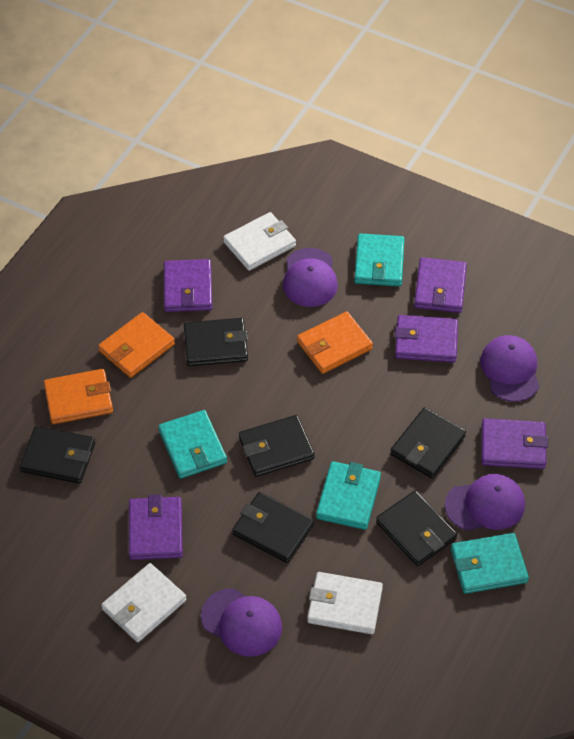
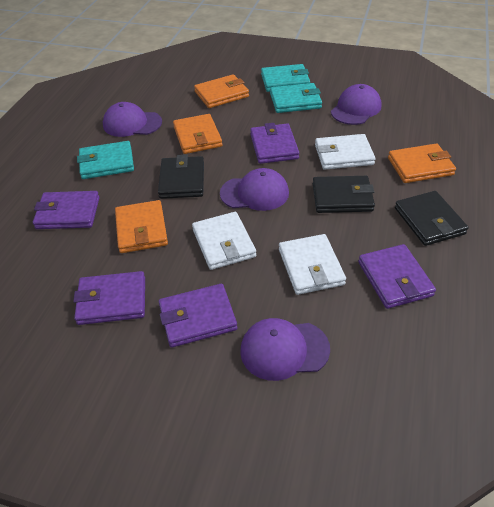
black wallet: [19,426,95,484] [184,318,248,366] [232,492,314,563] [239,415,315,477] [376,491,457,566] [390,407,466,478] = 6 -> [158,154,204,199] [313,176,375,213] [395,191,468,246] = 3
orange wallet: [44,369,113,424] [98,312,175,378] [297,311,373,374] = 3 -> [115,200,168,253] [173,114,222,154] [194,74,249,108] [388,143,456,183] = 4
turquoise wallet: [158,410,227,479] [316,461,381,530] [354,233,405,286] [451,533,529,594] = 4 -> [77,141,134,179] [261,64,310,92] [270,83,322,113] = 3

